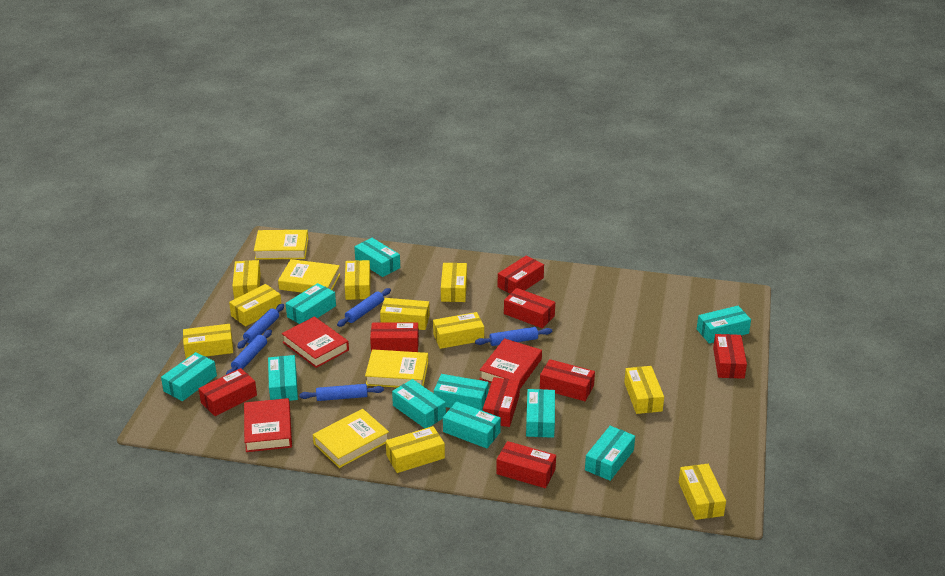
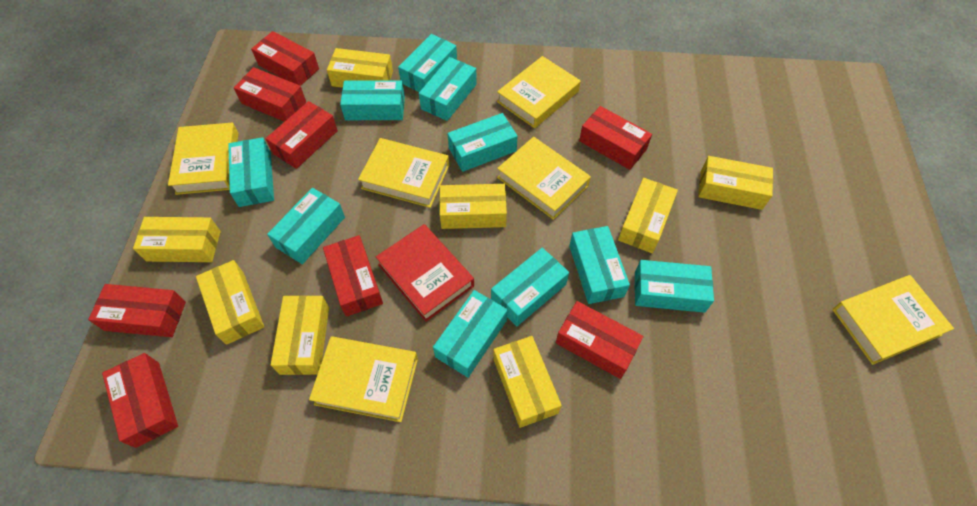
blue rolling pin: [226,329,272,375] [237,304,284,349] [299,384,384,401] [337,288,391,327] [475,327,552,346] = 5 -> none = 0
red book: [244,398,292,452] [282,317,349,368] [480,338,542,389] = 3 -> [376,224,474,322] = 1
yellow book: [254,230,308,260] [278,259,340,293] [313,409,389,468] [365,349,428,388] = 4 -> [168,123,238,195] [309,336,418,422] [358,138,449,208] [497,56,581,128] [497,137,591,220] [832,275,954,365] = 6
yellow box: [183,324,233,359] [229,284,281,327] [232,260,261,299] [345,260,370,300] [380,298,430,330] [386,426,445,473] [433,312,484,349] [441,263,467,302] [624,366,664,414] [679,464,726,520] = 10 -> [133,217,221,262] [196,260,264,345] [271,295,329,375] [327,48,393,88] [439,184,507,229] [493,336,562,428] [618,178,678,253] [698,156,773,210] = 8

